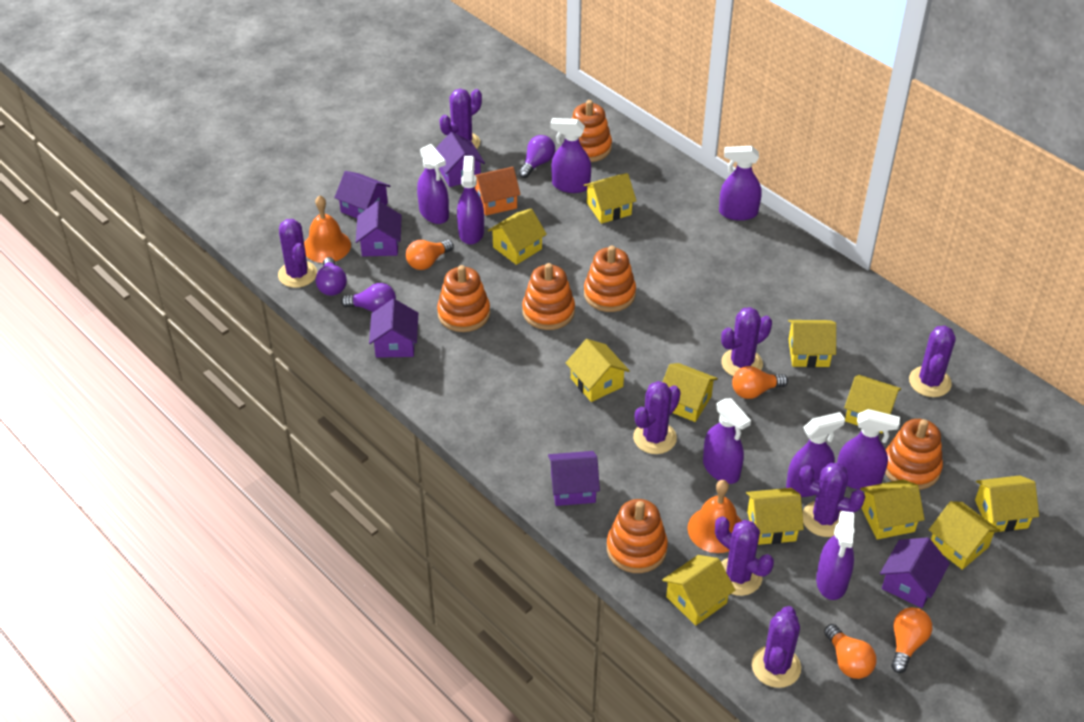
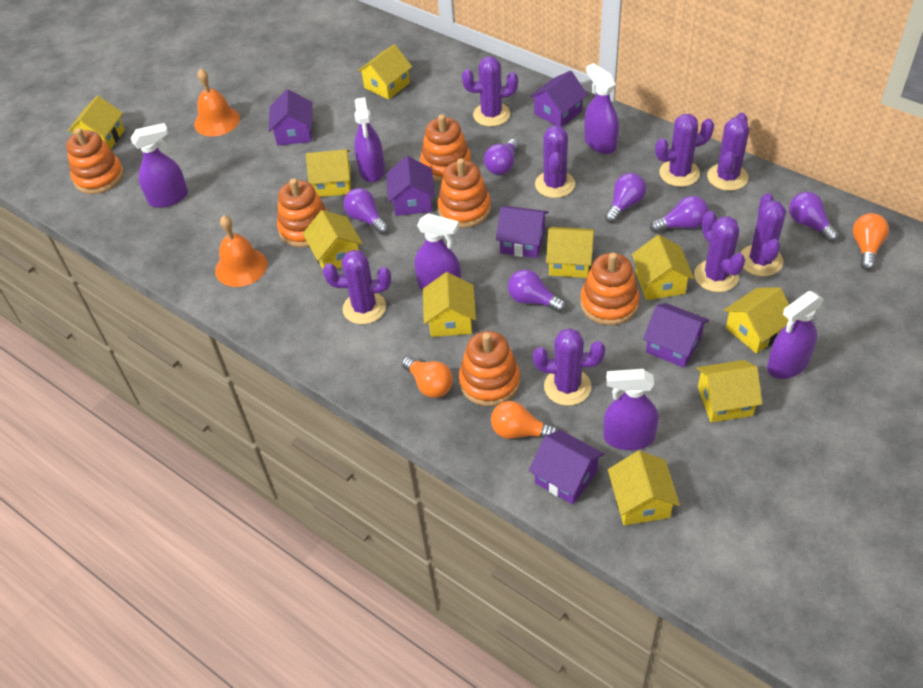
orange house: [475,167,521,216] = 1 -> none = 0
orange light bulb: [406,240,453,270] [732,366,788,399] [824,624,876,679] [891,607,932,673] = 4 -> [402,356,453,398] [491,401,558,439] [853,213,889,271] = 3
purple light bulb: [316,257,347,296] [341,283,396,312] [518,135,555,178] = 3 -> [343,188,389,234] [484,139,519,175] [508,269,566,313] [604,173,646,223] [650,196,709,233] [789,192,839,242] = 6
purple spray bottle: [417,144,449,224] [457,156,484,245] [550,118,591,193] [703,398,751,484] [719,146,762,221] [786,412,845,497] [816,511,855,600] [837,409,900,490] = 8 -> [131,123,188,208] [354,97,385,183] [414,213,461,291] [584,63,619,154] [603,369,659,450] [767,291,824,379] = 6
yellow house: [488,209,547,265] [566,339,630,402] [583,173,636,224] [662,555,735,626] [663,363,718,422] [746,488,804,545] [788,320,836,368] [844,375,901,433] [860,479,925,540] [929,501,1000,570] [975,475,1039,532] = 11 -> [67,95,125,149] [303,210,363,269] [306,149,351,197] [357,44,412,100] [423,272,476,337] [546,227,595,278] [608,451,680,525] [632,235,694,300] [696,360,763,423] [724,287,789,354] = 10

